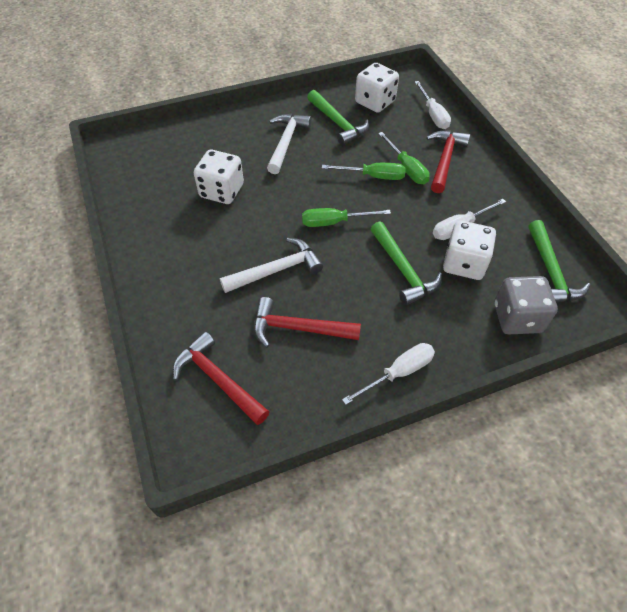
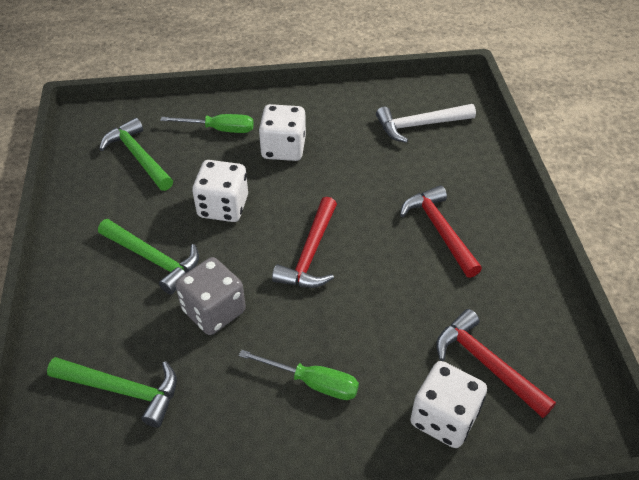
green screwdriver: [302,208,391,227] [322,163,406,180] [378,132,430,184] = 3 -> [160,114,254,133] [239,350,359,400] = 2
white hammer: [220,238,323,293] [267,114,311,174] = 2 -> [376,104,476,143] = 1
white screwdriver: [342,343,435,405] [415,81,451,129] [433,199,506,240] = 3 -> none = 0

